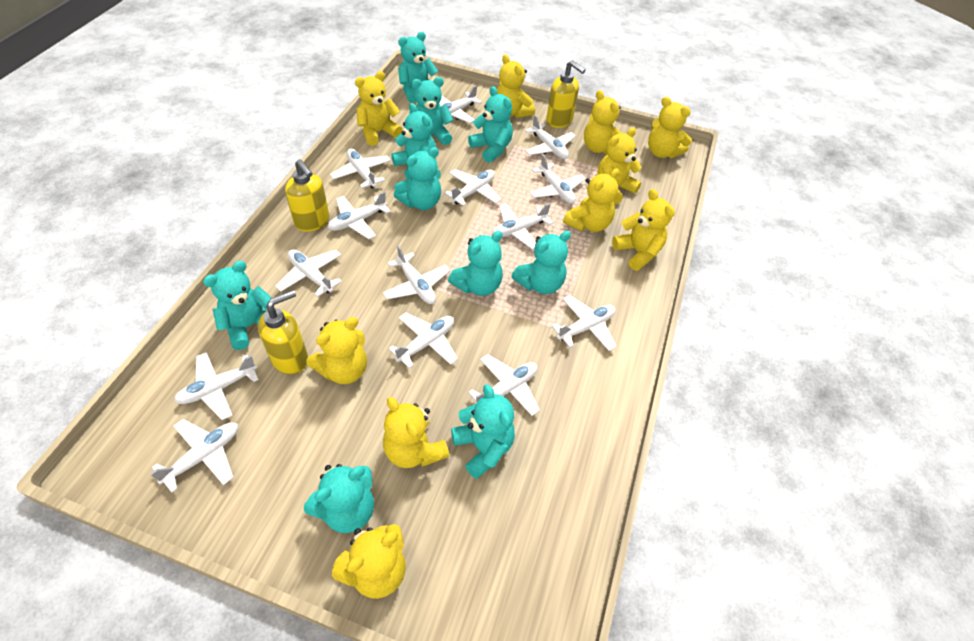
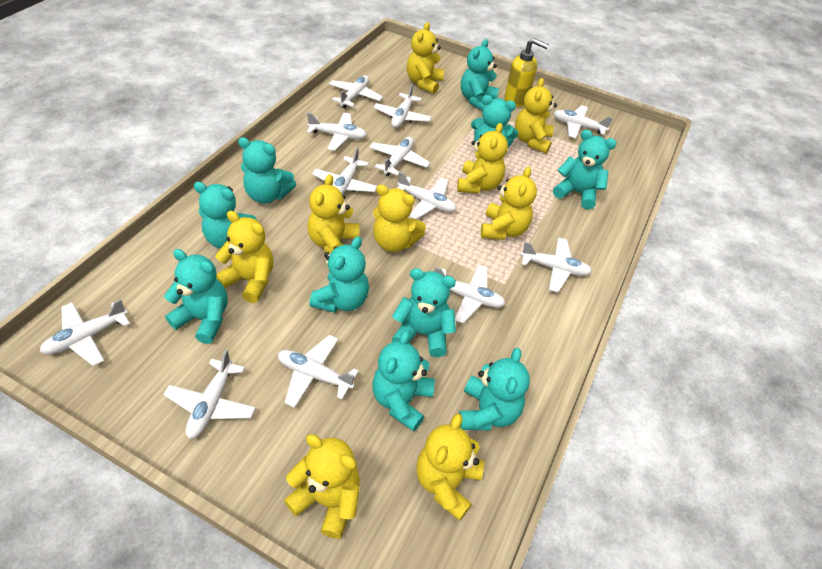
white plane: [150,419,238,493] [174,352,259,420] [275,249,342,297] [328,191,391,239] [330,149,391,189] [383,245,450,304] [388,312,458,369] [439,85,482,123] [445,169,501,206] [468,354,540,416] [492,203,553,249] [525,115,576,159] [530,154,586,204] [551,295,617,351] = 14 -> [40,299,130,366] [163,350,256,439] [278,335,359,408] [307,112,367,151] [312,147,377,194] [329,75,383,108] [369,137,430,176] [373,84,432,128] [397,172,457,219] [435,265,505,324] [520,238,592,292] [553,105,613,138] = 12
yellow soap dispenser: [258,290,308,375] [285,159,330,232] [546,60,586,128] = 3 -> [505,38,549,107] = 1
yellow teddy bear: [306,317,367,384] [332,524,406,599] [355,71,403,146] [383,397,450,468] [497,54,535,118] [563,168,619,232] [584,90,621,155] [597,128,642,204] [612,189,675,271] [648,97,692,158] = 10 -> [215,211,274,303] [284,434,360,539] [308,174,359,254] [373,185,426,252] [407,22,444,94] [417,413,484,521] [457,123,508,194] [481,167,537,240] [515,78,557,154] = 9

